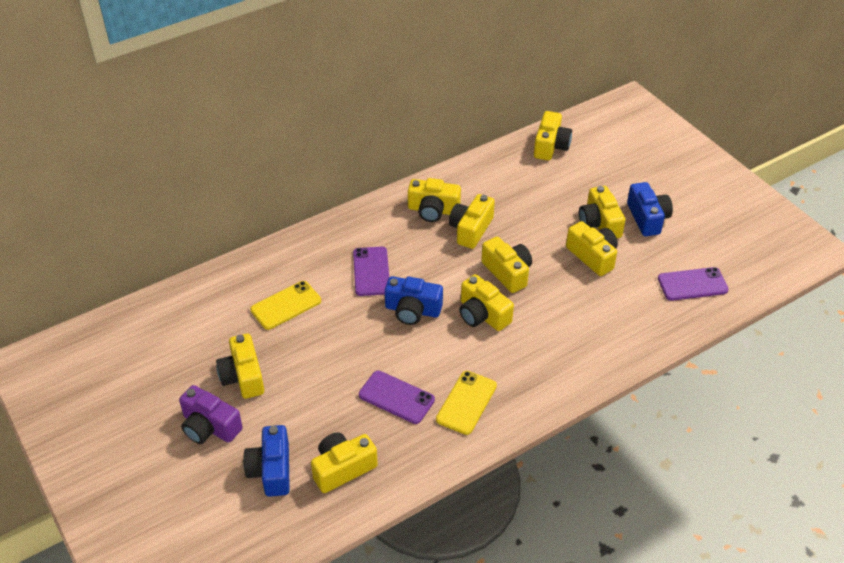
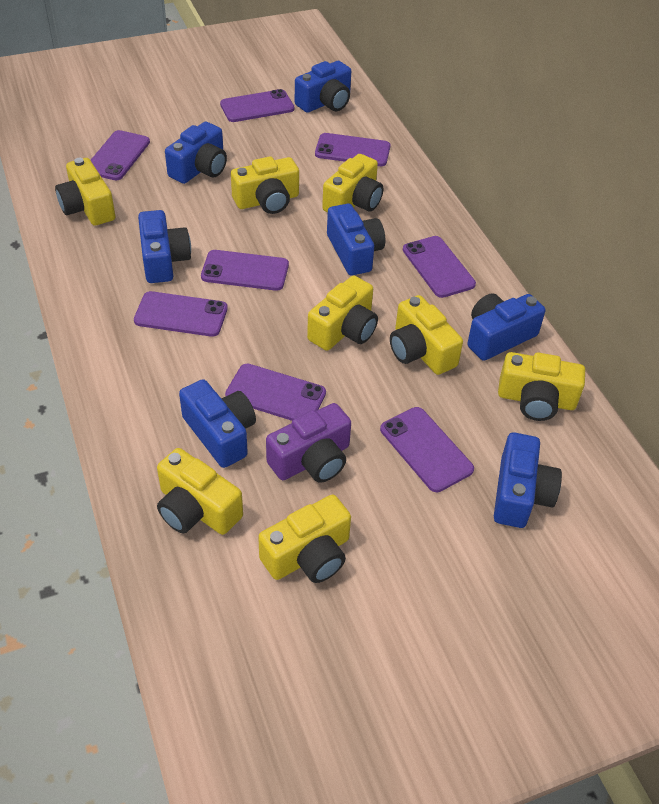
blue camera: [243,425,290,497] [385,276,443,325] [627,182,673,236] = 3 -> [138,210,191,283] [165,122,227,184] [179,379,256,468] [295,61,351,113] [327,204,385,275] [467,293,545,361] [494,432,562,528] = 7
purple phone: [353,247,389,296] [359,371,435,424] [658,267,729,301] = 3 -> [91,130,150,180] [134,291,228,337] [201,250,289,291] [220,89,294,122] [225,364,326,421] [315,133,390,166] [380,407,474,492] [403,236,476,298] = 8
yellow camera: [216,334,264,399] [311,432,378,493] [408,178,461,222] [449,194,495,249] [459,274,514,331] [481,237,532,293] [534,111,572,160] [566,221,618,276] [579,186,626,238] = 9 -> [55,158,116,226] [157,448,243,535] [231,156,299,214] [258,495,351,583] [307,276,378,351] [322,154,383,213] [390,295,463,375] [498,352,585,421] = 8
yellow phone: [250,281,321,330] [436,371,497,435] = 2 -> none = 0

